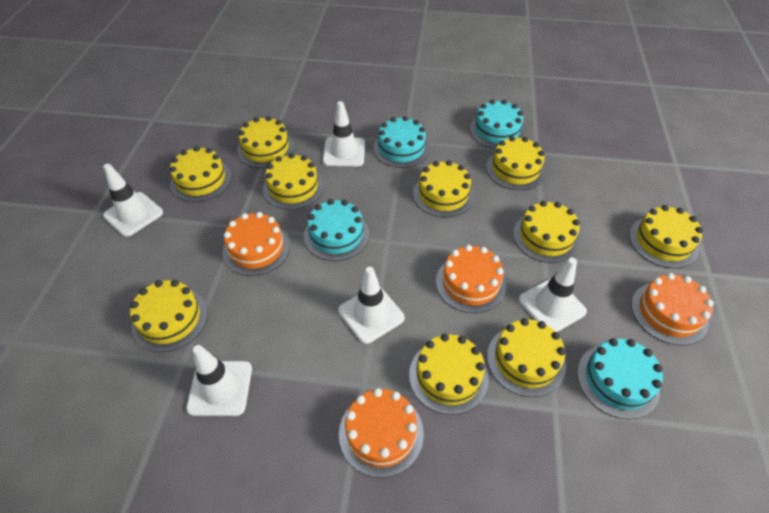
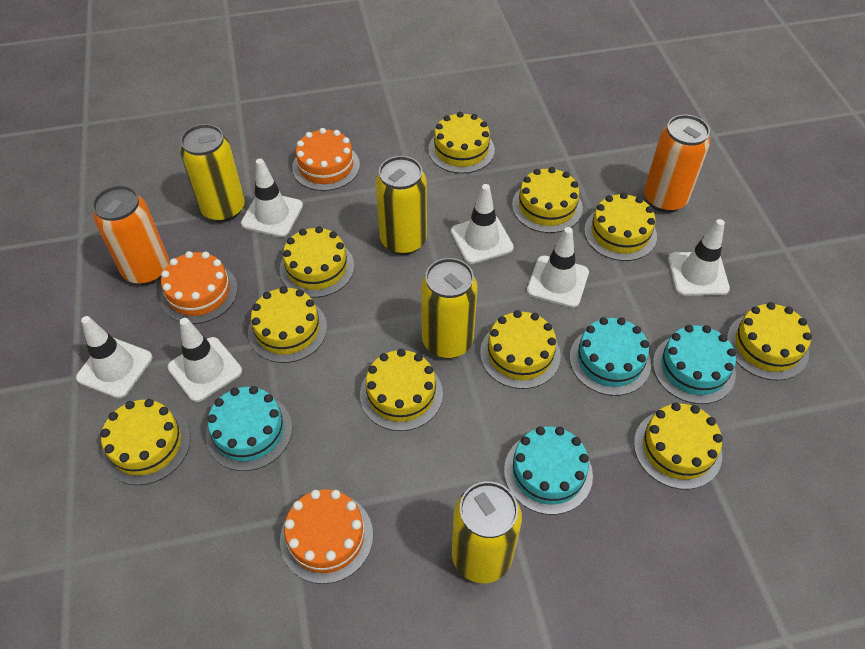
orange cake: [223,212,290,276] [339,388,424,478] [436,245,506,313] [631,273,714,345] = 4 -> [160,251,238,324] [280,489,373,584] [292,128,360,191] = 3
orange can: none = 0 -> [92,185,169,285] [644,115,710,213] = 2
white traffic cone: [103,164,163,237] [186,345,252,416] [323,101,365,166] [338,267,405,344] [519,258,587,332] = 5 -> [76,316,152,399] [168,318,242,402] [241,159,303,237] [451,184,514,264] [527,227,589,308] [668,219,730,296] = 6
yellow can: none = 0 -> [180,124,245,222] [375,156,427,255] [421,258,477,359] [452,481,522,583] = 4

